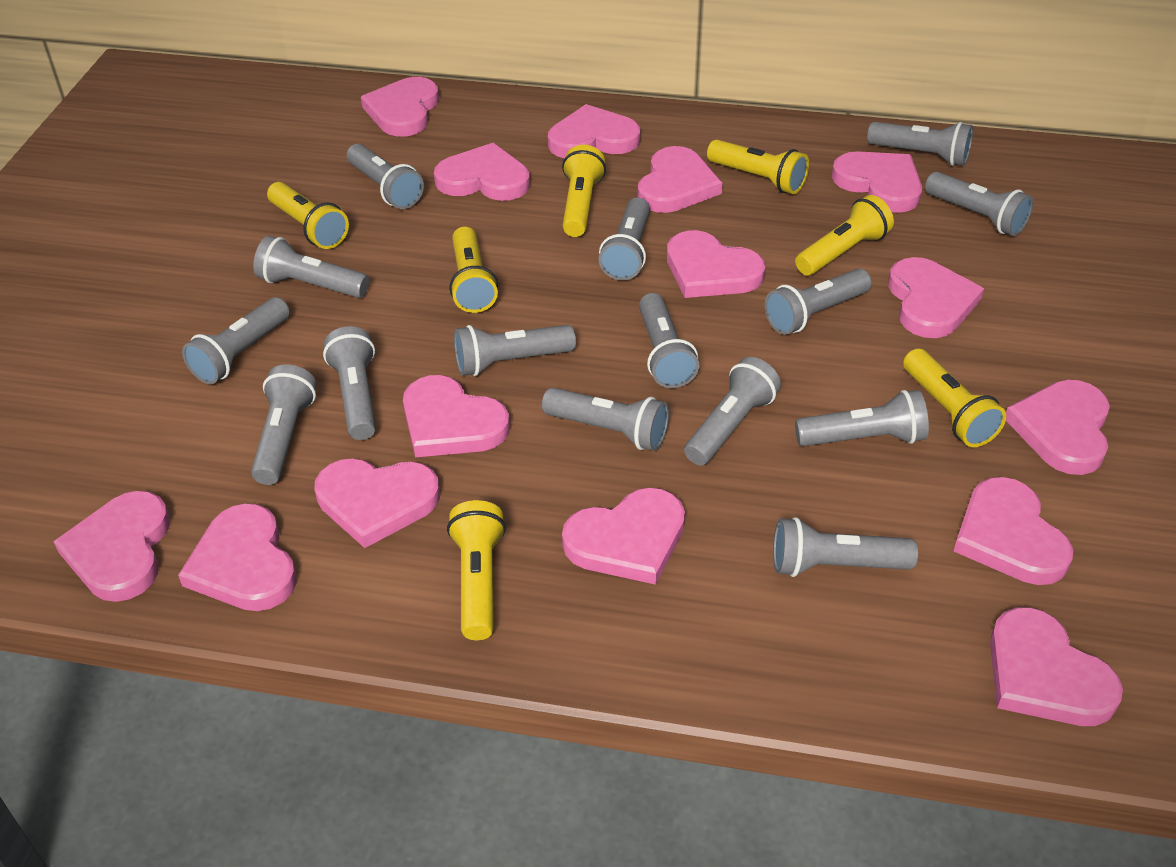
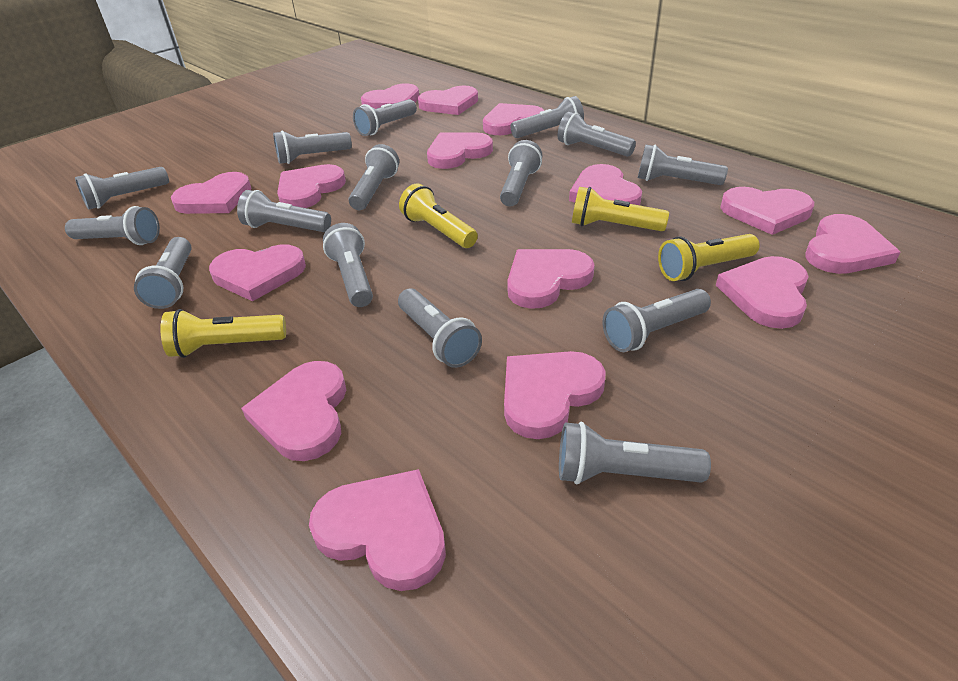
yellow flashlight: [267,182,349,249] [447,500,506,640] [449,227,498,313] [562,145,606,237] [707,140,809,194] [795,195,894,275] [903,349,1006,447] = 7 -> [160,309,286,358] [399,184,478,248] [572,187,669,231] [658,234,760,281] = 4

